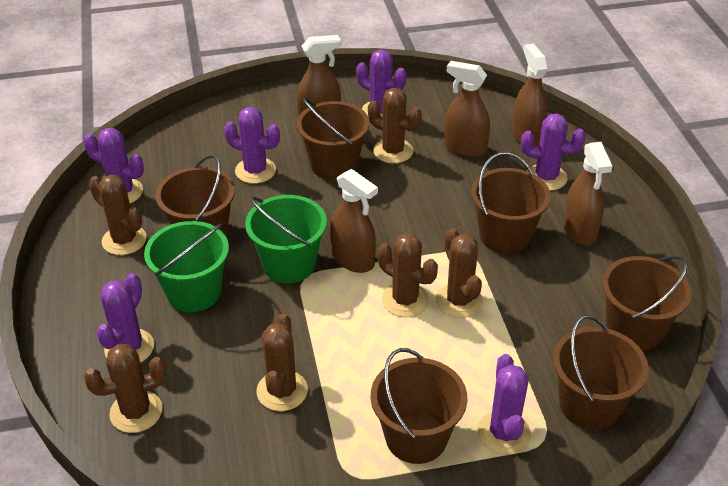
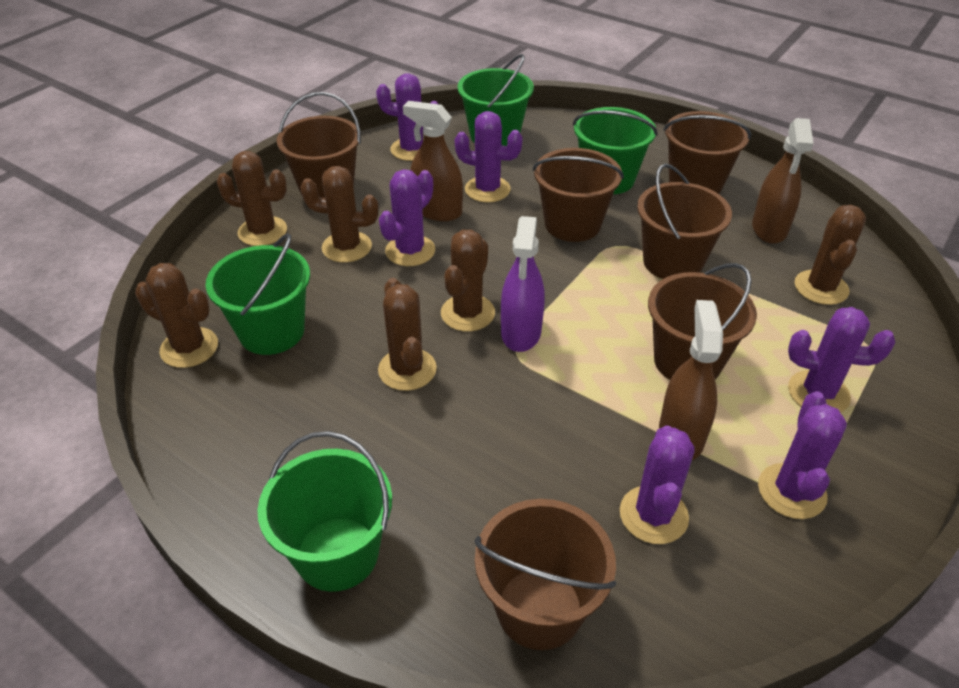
brown spray bottle: [296,35,341,117] [330,169,378,273] [444,61,490,158] [512,44,548,146] [563,142,613,246] = 5 -> [403,101,463,221] [659,300,723,460] [752,118,813,244] = 3
green bucket: [144,221,229,312] [245,195,327,283] = 2 -> [206,233,310,355] [257,431,392,592] [458,54,534,146] [573,107,658,194] = 4
purple spray bottle: none = 0 -> [501,216,545,352] = 1

